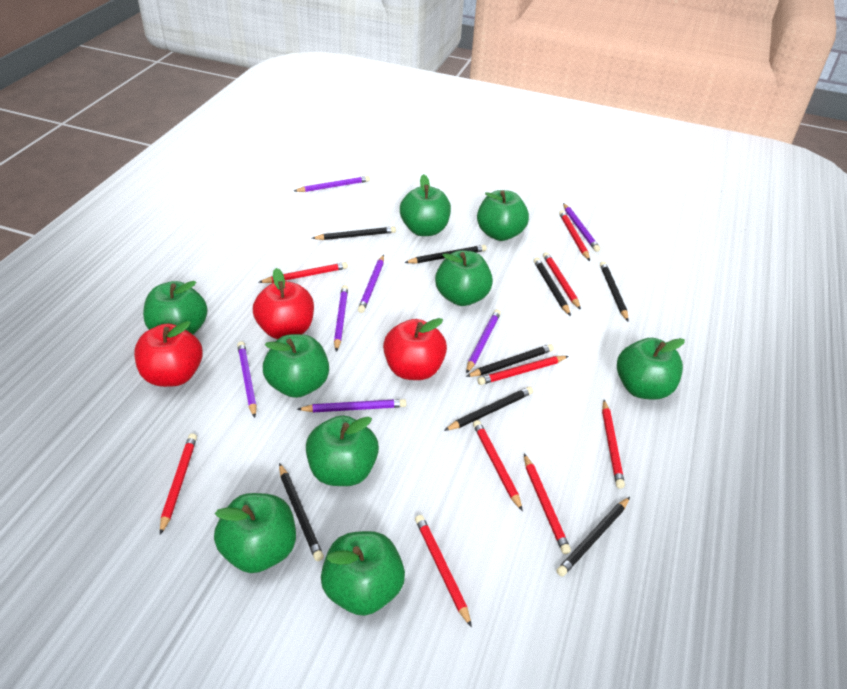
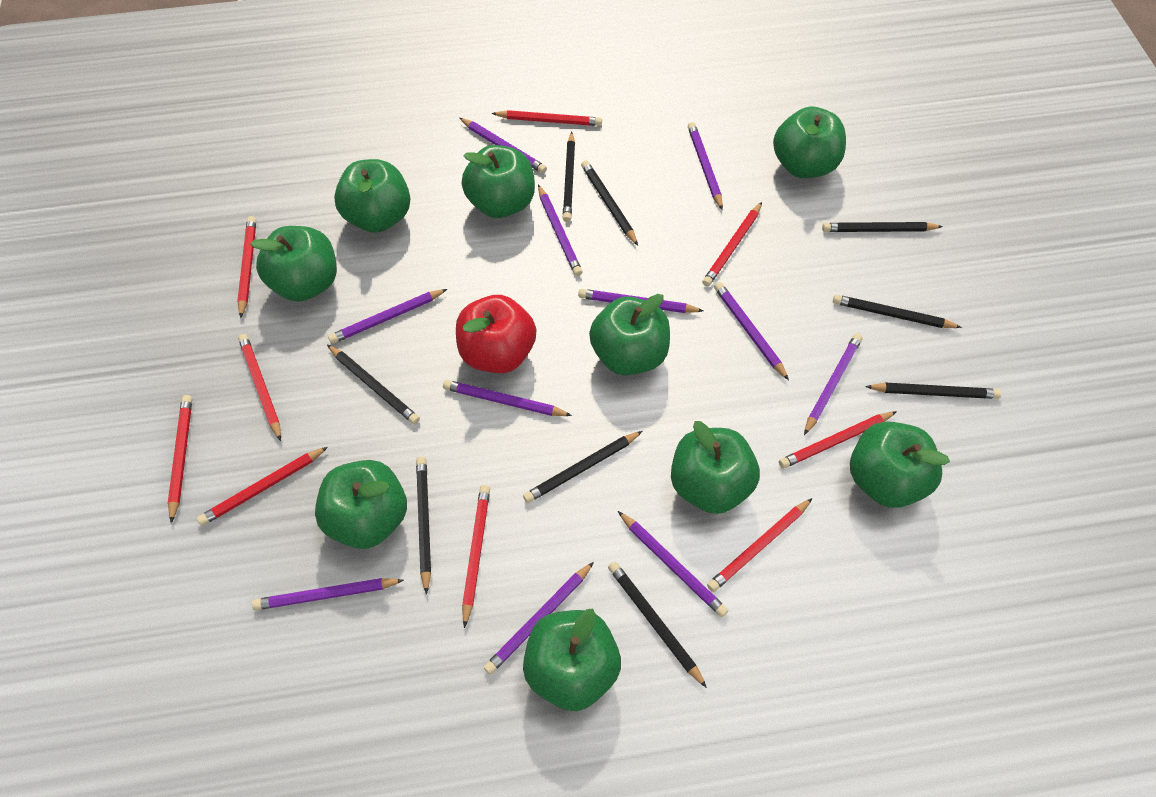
black pencil: [279,463,324,561] [312,226,396,240] [404,245,487,263] [444,387,533,431] [466,344,554,377] [534,257,571,316] [557,497,630,577] [600,261,629,321] = 8 -> [327,344,420,424] [416,457,431,595] [523,431,643,503] [563,132,575,222] [581,160,638,246] [608,562,707,688] [822,222,943,232] [833,294,962,328] [865,383,1002,399] = 9
purple pencil: [237,341,257,418] [294,176,370,192] [297,399,406,412] [334,285,348,352] [358,255,384,313] [466,309,501,374] [563,203,600,252] = 7 -> [252,578,404,610] [328,289,447,344] [443,380,572,416] [460,118,547,174] [484,562,594,675] [538,185,583,276] [578,289,704,313] [618,511,728,617] [688,122,723,210] [714,282,789,380] [804,333,862,435] = 11
red apple: [134,321,203,387] [253,268,314,339] [383,318,447,380] = 3 -> [456,295,536,373] = 1

